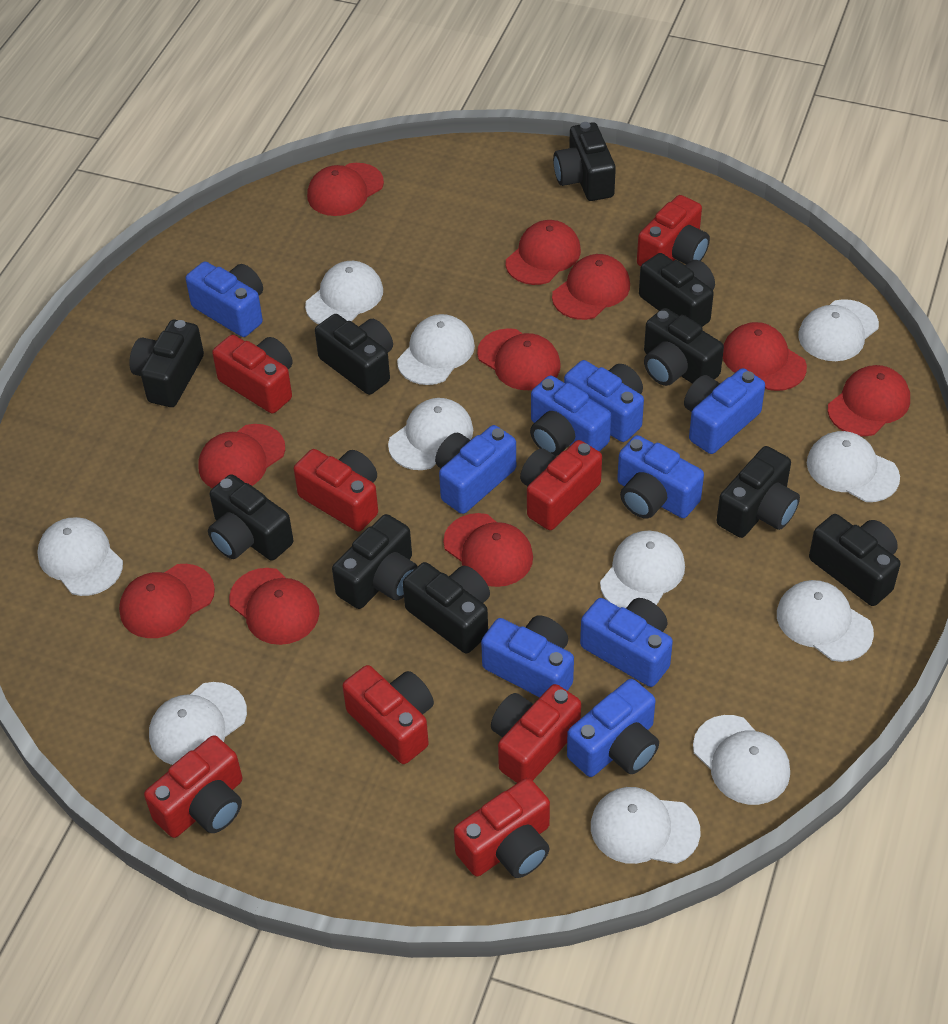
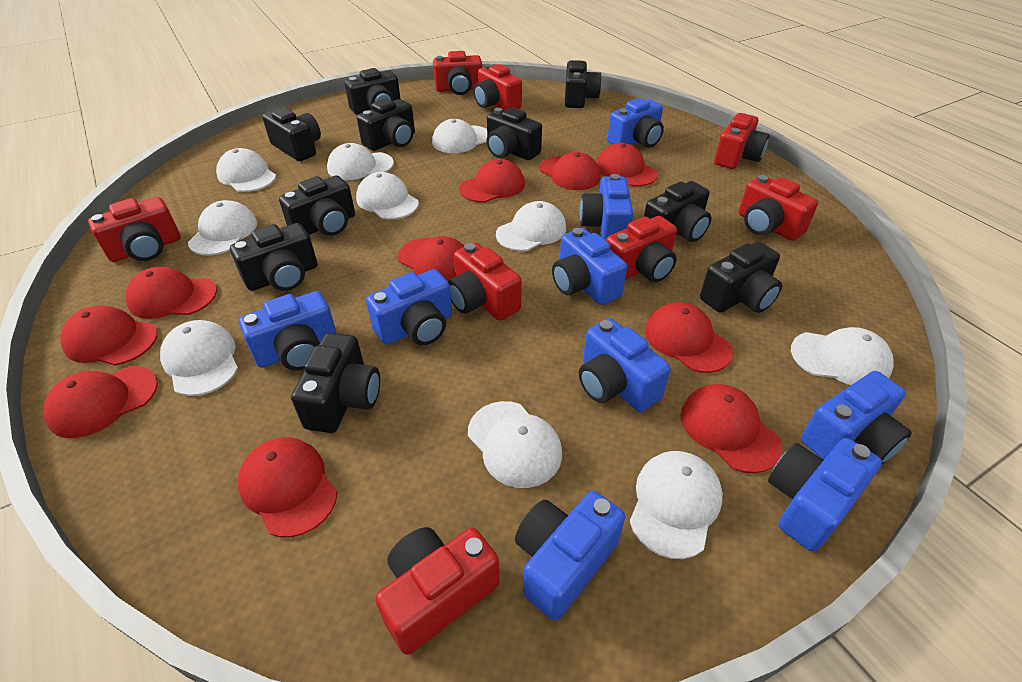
white cap: [37,517,123,596] [149,682,247,765] [305,261,383,324] [388,398,473,470] [397,314,475,385] [591,787,701,864] [600,531,685,608] [693,715,790,805] [777,580,874,662] [798,299,879,361] [807,431,900,502] = 11 -> [160,320,238,396] [188,200,257,255] [216,148,276,192] [327,143,394,180] [356,172,419,220] [432,119,487,153] [468,401,562,488] [496,201,566,251] [630,451,723,559] [791,327,894,385] = 10

